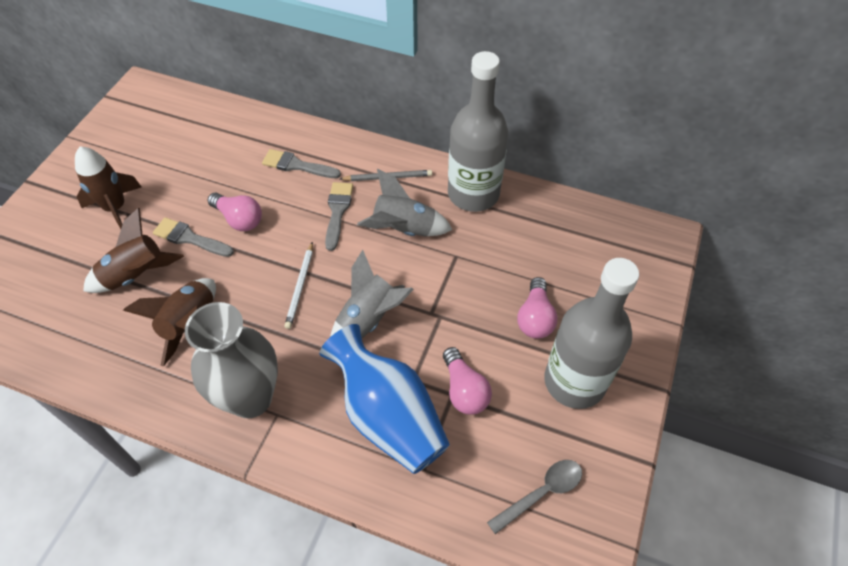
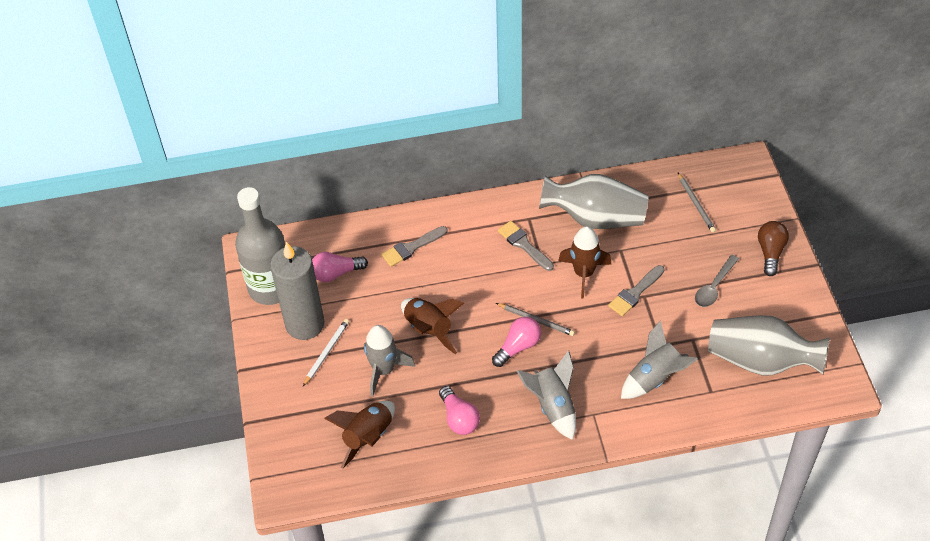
blue vase: [319,324,450,474] = 1 -> none = 0
brown light bulb: none = 0 -> [758,221,789,276] = 1
grey bottle: [448,51,508,212] [544,258,639,409] = 2 -> [235,187,285,305] = 1
grey candle: none = 0 -> [270,242,325,340] = 1
grey pencil: [340,170,432,181] = 1 -> [496,303,575,336] [678,173,716,233] = 2
grey rocket: [330,250,414,338] [357,169,452,236] = 2 -> [364,325,415,396] [517,351,576,440] [621,320,698,399] = 3
grey vase: [185,302,278,418] = 1 -> [539,174,649,229] [708,315,830,375] = 2

